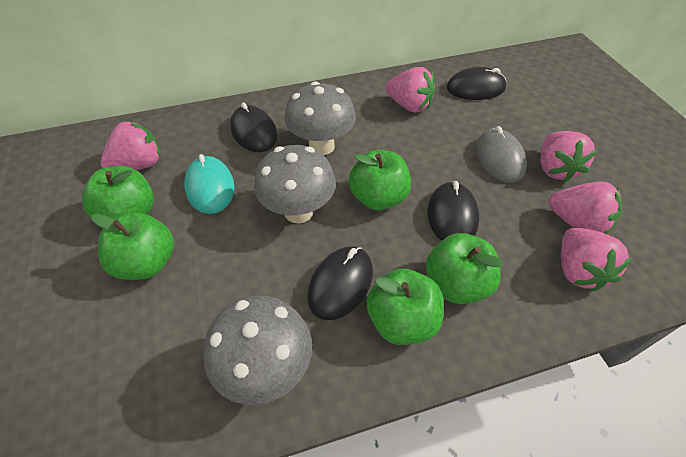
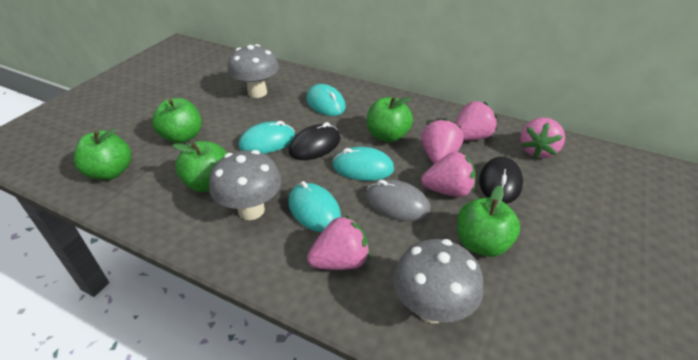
black mouse: [230,102,278,152] [307,247,373,320] [427,181,479,241] [447,67,507,100] = 4 -> [289,122,341,160] [479,157,523,204] = 2
turquoise mouse: [184,154,235,214] = 1 -> [239,121,295,154] [288,181,341,232] [306,84,346,116] [333,147,394,181] = 4

